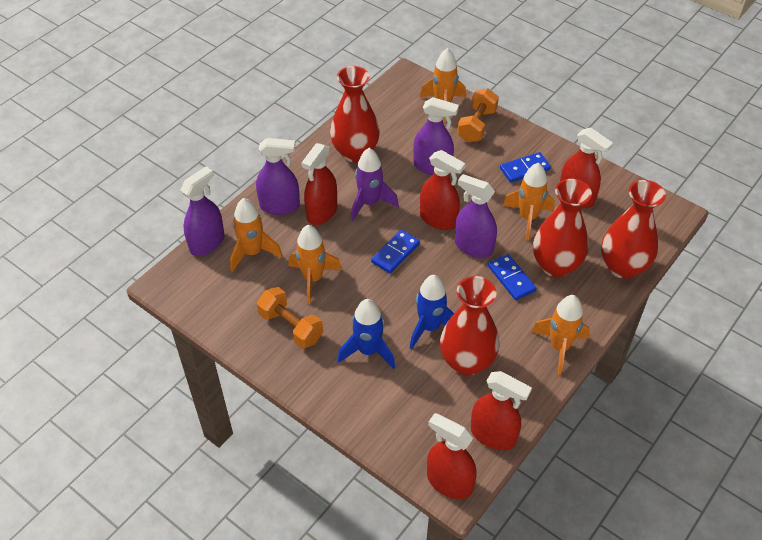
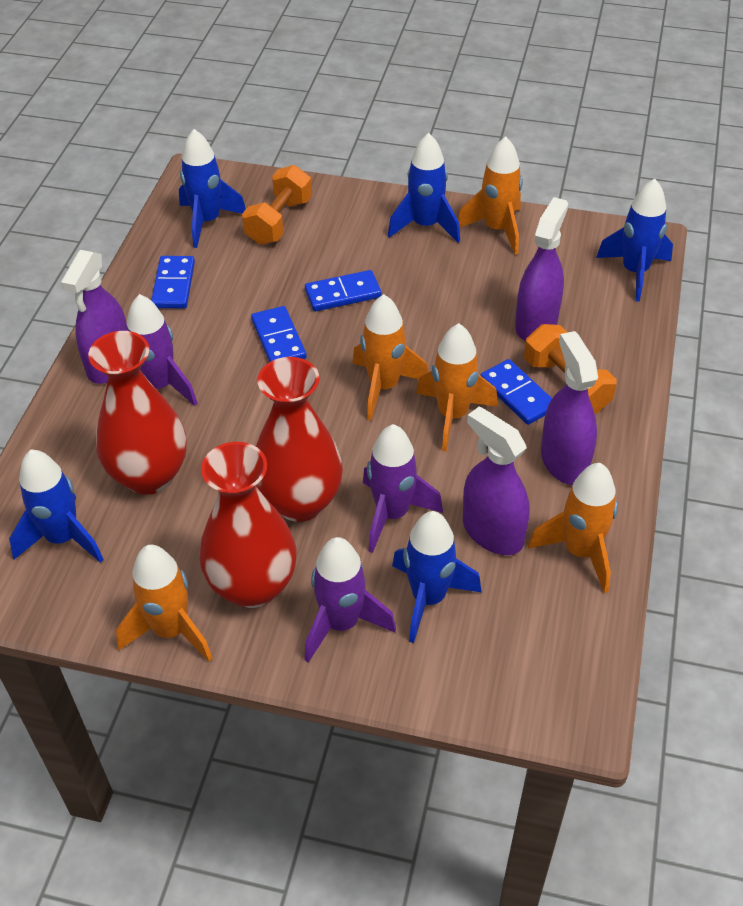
blue domino: [371,230,420,273] [488,254,536,300] [500,152,551,183] = 3 -> [151,256,195,308] [251,306,307,362] [305,270,382,311] [480,359,552,425] = 4
blue rocket: [337,299,395,369] [410,275,454,349] = 2 -> [9,450,104,563] [179,129,246,248] [388,133,460,243] [392,511,481,643] [596,179,673,301] = 5
purple rocket: [351,148,399,221] = 1 -> [127,294,198,406] [305,537,396,663] [363,424,443,553] = 3
red spray bottle: [302,143,337,225] [420,150,466,230] [427,413,477,499] [471,371,532,450] [560,127,613,208] = 5 -> none = 0
red vase: [330,66,380,162] [440,276,500,376] [533,179,592,278] [601,180,666,279] = 4 -> [88,331,187,495] [199,442,297,608] [256,357,343,522] = 3

